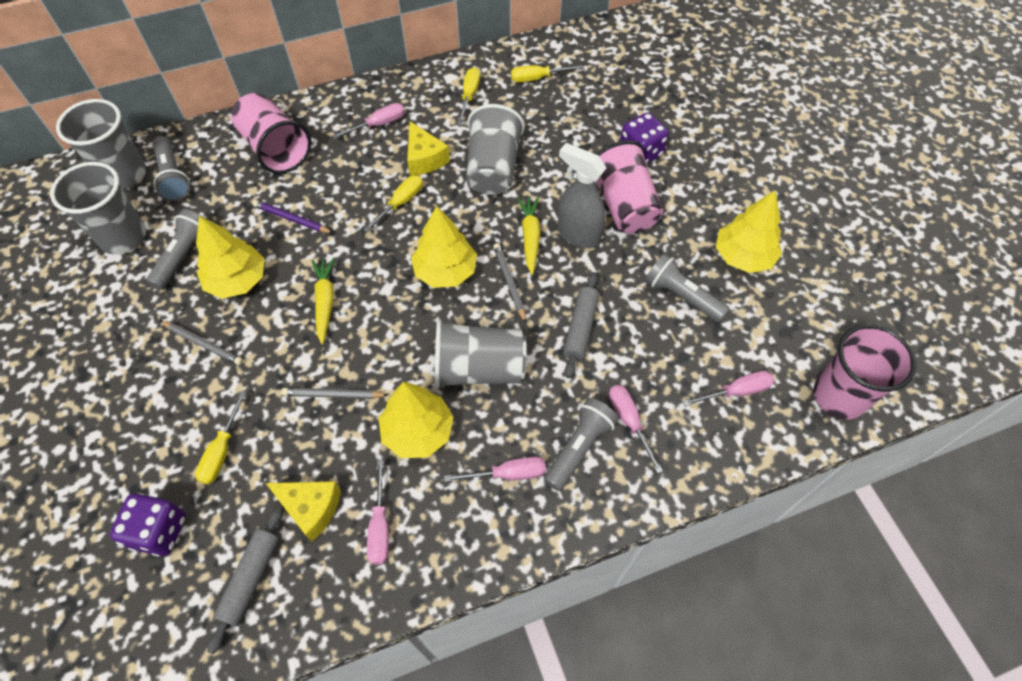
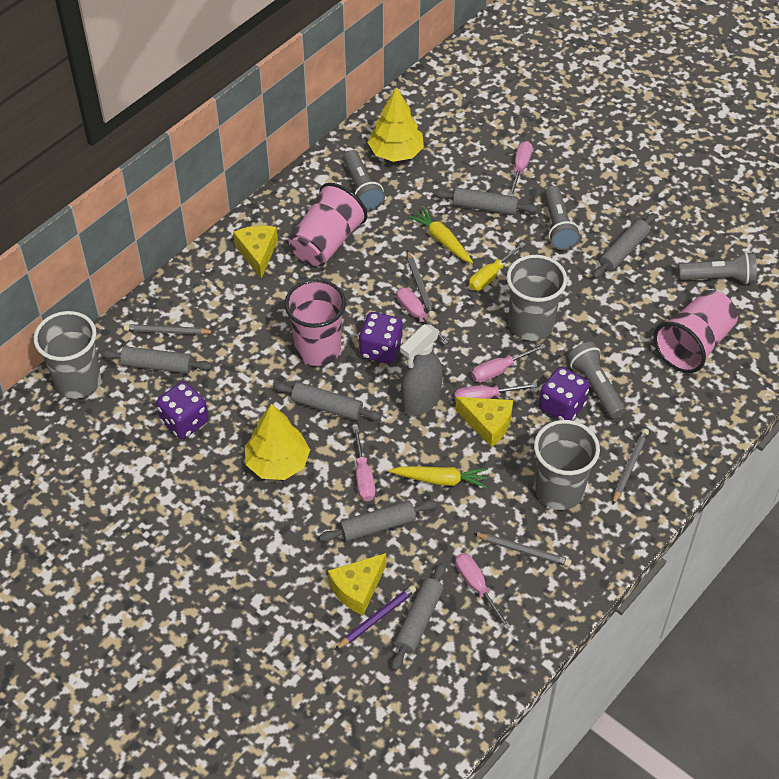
grey cup: [50,162,146,254] [56,99,146,189] [434,319,527,389] [466,104,525,195] = 4 -> [34,311,101,399] [507,255,567,341] [534,420,600,510] = 3
grey pencil: [160,321,243,365] [281,388,388,399] [493,243,526,323] = 3 -> [124,324,214,335] [407,250,435,318] [473,533,572,567] [612,429,649,505] = 4
grey rolling pin: [208,506,283,654] [563,272,599,378] = 2 -> [101,346,212,373] [273,382,382,421] [319,500,436,542] [392,563,446,670] [434,187,537,215] [593,213,656,279] = 6
pink screwdriver: [332,103,405,139] [367,460,389,565] [444,457,546,482] [609,385,663,474] [683,371,774,407] = 5 -> [353,426,375,501] [397,287,448,345] [454,382,538,402] [455,553,511,630] [471,343,546,383] [509,141,533,196] = 6
purple dice: [110,493,186,557] [620,112,669,164] = 2 -> [156,382,209,439] [359,312,403,364] [539,367,590,420] = 3
yellow cheese: [266,481,341,542] [407,121,450,176] = 2 -> [233,226,278,279] [328,553,386,615] [456,397,513,447] = 3
yellow screwdriver: [195,391,246,484] [363,175,423,232] [457,67,480,124] [511,65,583,83] = 4 -> [469,242,526,291] = 1
yellow tree: [196,216,264,299] [379,382,453,458] [411,206,477,288] [716,190,782,273] = 4 -> [245,404,310,480] [368,87,424,162] = 2

